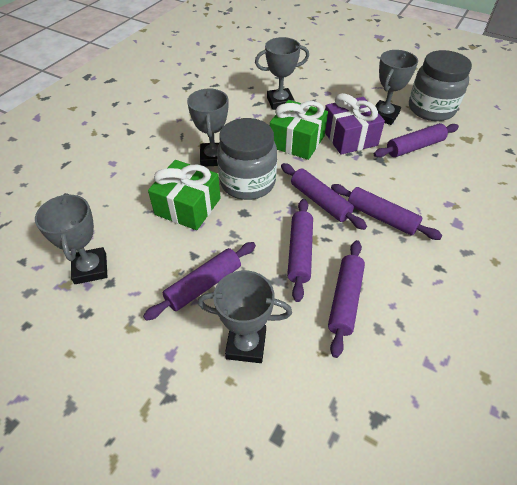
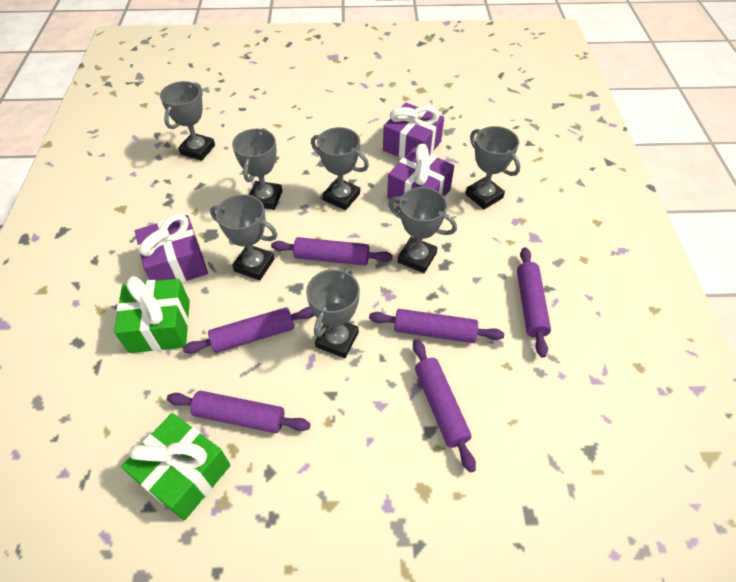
grey jar: [217,118,277,200] [409,50,472,121] = 2 -> none = 0
grey trophy: [35,193,107,284] [187,89,228,167] [198,270,292,363] [255,37,309,110] [375,50,418,125] = 5 -> [160,81,215,161] [210,194,277,280] [232,128,282,210] [306,268,360,358] [311,127,369,210] [388,187,457,273] [465,126,520,209] = 7
purple gift: [325,93,385,155] = 1 -> [135,214,208,283] [383,103,444,159] [387,144,454,204] = 3

